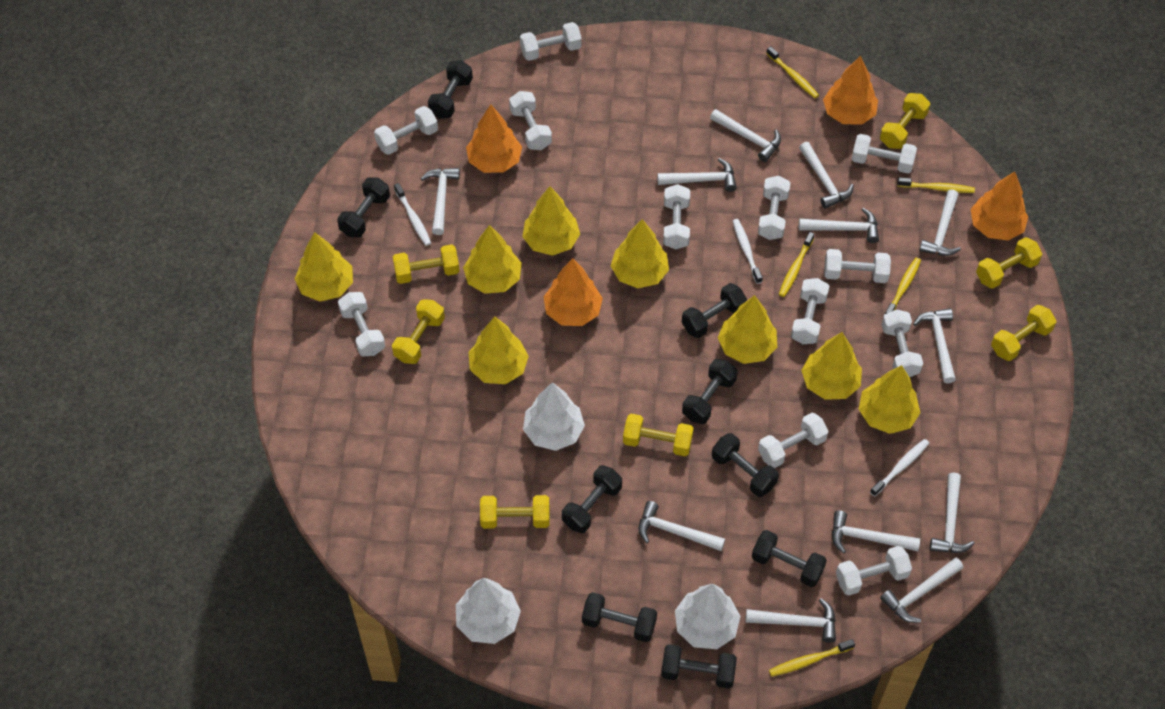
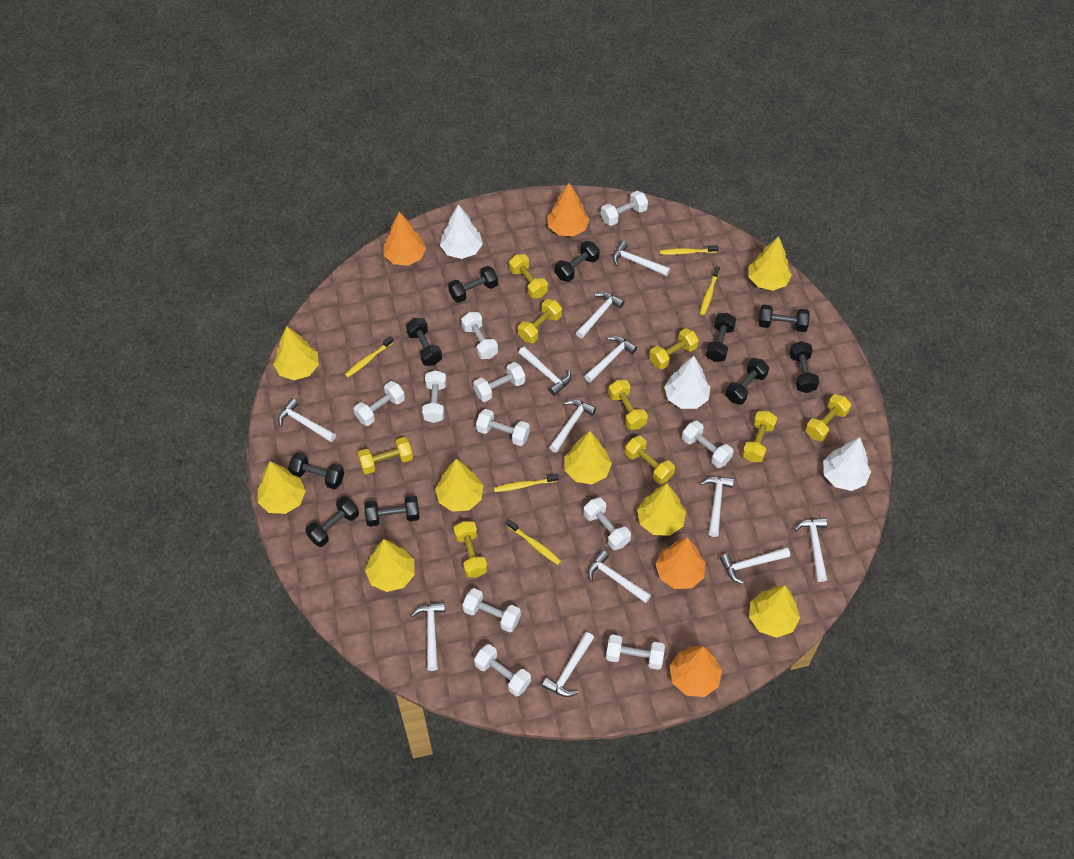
black dumbbell: [337,177,390,238] [428,60,473,119] [562,465,622,533] [582,592,657,642] [661,644,737,689] [682,283,747,338] [682,359,737,424] [712,433,779,497] [752,530,827,587] = 9 -> [288,452,344,489] [305,497,359,547] [364,496,420,527] [406,318,442,366] [448,266,498,303] [555,241,600,282] [706,313,736,362] [725,358,769,405] [758,305,810,332] [790,341,819,393] = 10
white dumbbell: [338,292,385,356] [374,106,438,155] [509,91,552,150] [520,22,582,61] [663,184,690,249] [758,176,790,240] [758,413,828,468] [791,278,829,344] [824,249,891,283] [836,546,912,596] [852,134,917,174] [881,310,923,377] = 12 -> [354,381,405,426] [422,370,447,423] [461,312,498,359] [463,588,521,633] [473,362,525,402] [474,644,531,696] [476,409,530,446] [584,497,631,550] [601,191,648,226] [606,634,665,670] [682,421,734,468] = 11
white toothbrush: [394,183,431,246] [733,219,763,284] [870,439,929,497] = 3 -> none = 0
yellow dumbbell: [392,299,445,364] [393,245,459,284] [480,495,550,529] [623,414,694,456] [880,93,930,149] [976,237,1042,289] [991,305,1057,361] = 7 -> [358,437,413,474] [454,521,487,577] [509,254,548,298] [518,299,562,343] [608,380,648,430] [625,436,675,484] [649,328,699,370] [742,411,777,462] [805,394,851,441] = 9

